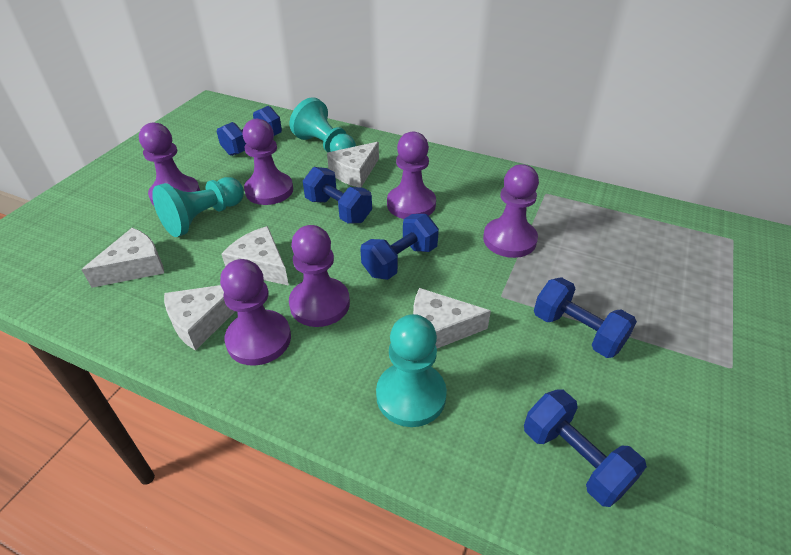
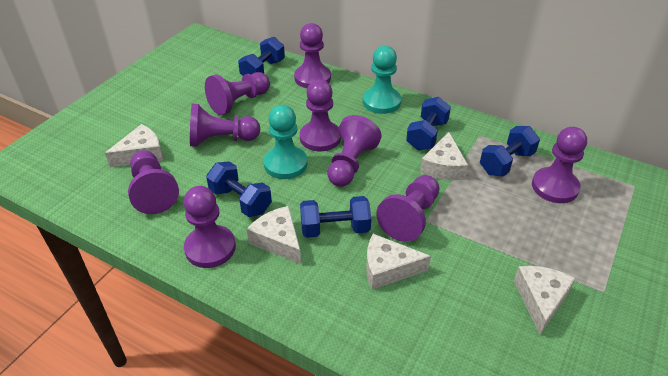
purple pawn: [139,123,200,205] [220,259,291,366] [242,119,293,205] [289,225,350,327] [387,132,436,219] [483,164,539,258] = 6 -> [128,150,179,214] [183,186,236,268] [190,104,260,147] [205,72,270,115] [294,23,331,88] [300,80,341,151] [327,115,381,187] [376,175,439,242] [532,127,587,203] = 9
turquoise pawn: [152,177,244,237] [289,97,356,152] [376,314,447,427] = 3 -> [264,105,307,179] [362,46,401,114] = 2

